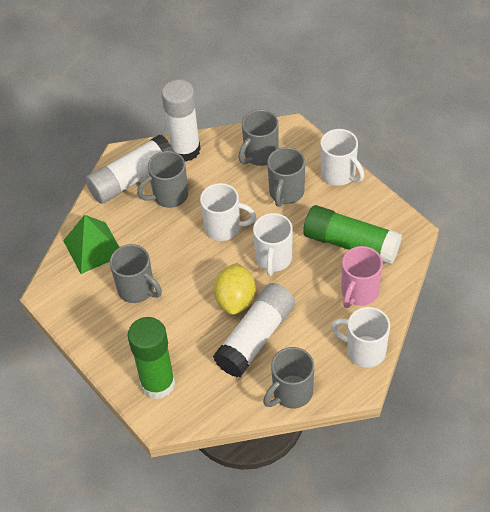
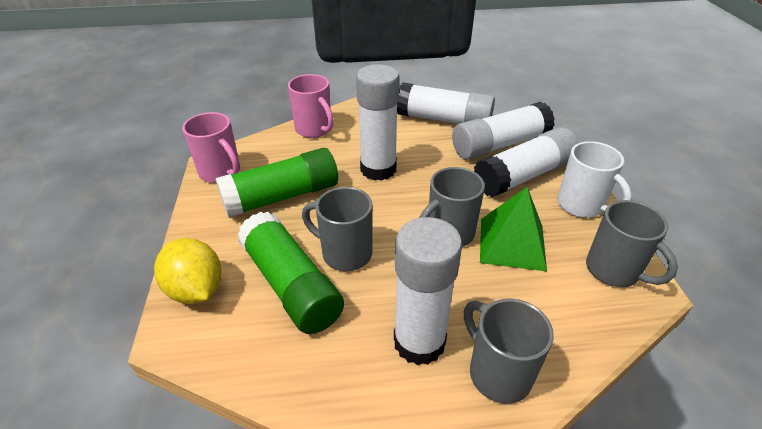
grey mug: [110,244,162,303] [137,151,188,208] [238,110,279,166] [263,347,314,408] [267,147,305,207] = 5 -> [302,187,373,271] [419,167,485,247] [464,298,554,404] [586,200,678,287] = 4
pink mug: [341,246,383,308] = 1 -> [182,112,240,183] [288,74,334,138] = 2
white glue stick: [86,135,174,204] [161,79,201,162] [213,283,295,377] = 3 -> [356,64,399,181] [394,217,463,365] [397,83,495,124] [452,102,555,160] [474,127,579,197] = 5
white mug: [200,183,256,241] [253,213,293,276] [320,129,364,186] [331,307,390,368] = 4 -> [557,141,632,218] = 1

